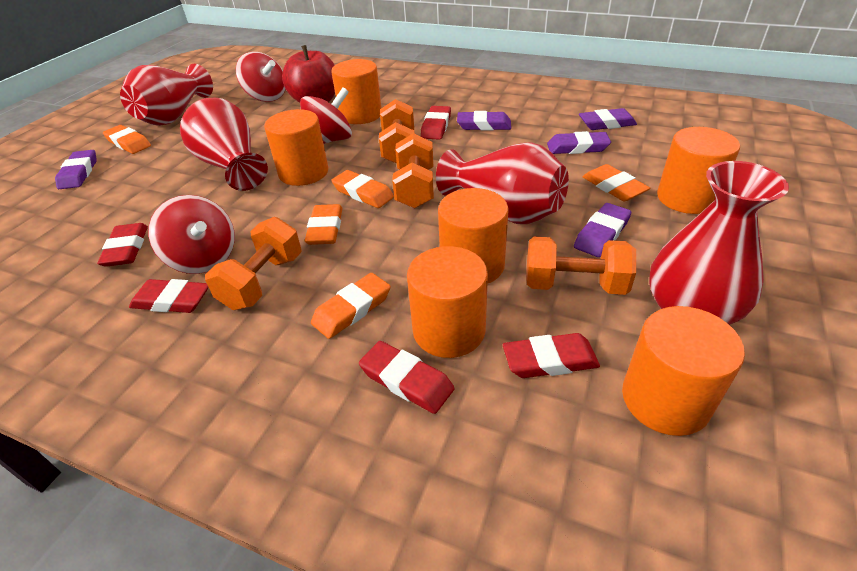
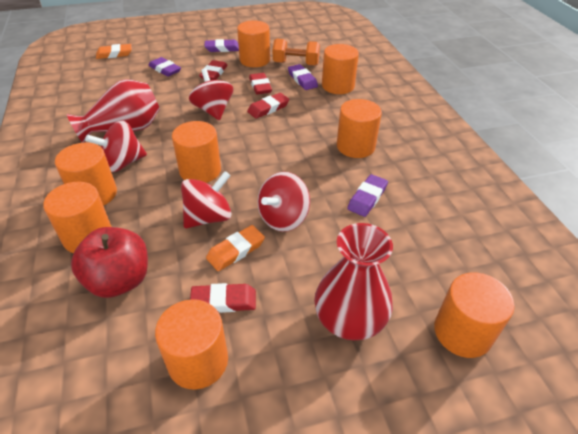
orange cylinder: [264,109,328,186] [331,59,382,124] [407,246,488,358] [438,188,509,284] [622,306,745,436] [657,127,740,214] = 6 -> [43,182,112,253] [55,142,117,206] [155,299,228,390] [172,121,221,183] [237,20,270,67] [322,44,359,94] [337,99,382,158] [434,273,515,358] = 8
orange dumbbell: [205,217,302,310] [379,99,415,164] [392,133,434,208] [526,237,636,295] = 4 -> [273,38,320,66] = 1
orange eraser: [103,125,151,154] [305,204,343,245] [311,273,391,339] [331,170,394,208] [583,164,650,202] = 5 -> [96,44,132,59] [206,225,265,271] = 2
purple eraser: [55,150,97,189] [457,111,511,131] [547,131,611,154] [574,203,631,257] [579,108,637,130] = 5 -> [148,57,181,77] [205,39,239,52] [288,64,318,90] [347,174,388,217] = 4
red eraser: [97,223,148,267] [129,279,209,313] [359,341,455,414] [421,106,451,140] [503,333,600,378] = 5 -> [190,283,256,313] [199,60,228,80] [247,93,289,119] [249,73,272,94] = 4
red spinning top: [148,195,235,274] [236,52,285,102] [300,87,352,144] = 3 -> [85,121,147,172] [181,171,231,228] [189,68,233,120] [258,172,310,232] = 4
red vase: [120,64,213,126] [180,97,268,191] [436,142,569,224] [649,161,789,325] = 4 -> [67,79,160,143] [314,223,393,341] = 2

